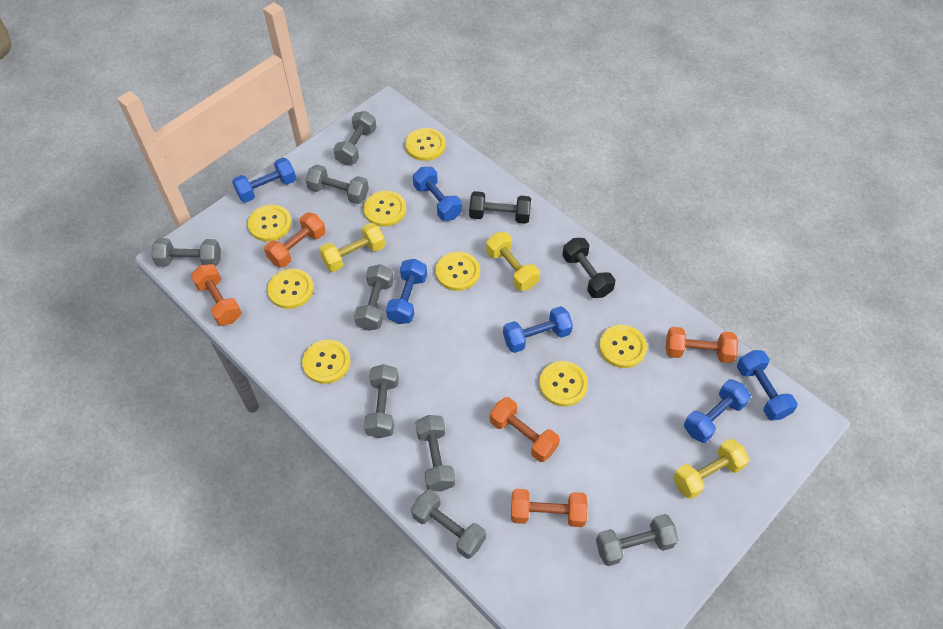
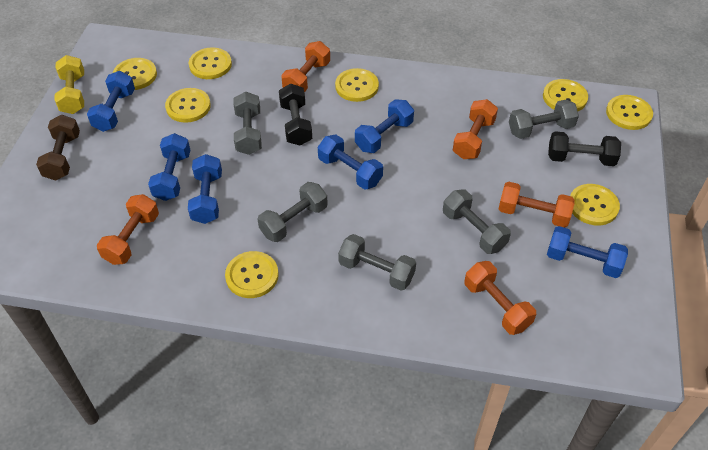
brown dumbbell: none = 0 -> [36,115,80,181] = 1
grey dumbbell: [151,238,221,267] [305,164,369,204] [333,111,376,165] [354,264,394,331] [364,364,399,438] [411,489,486,559] [416,415,455,492] [596,514,679,566] = 8 -> [233,91,262,155] [258,182,328,242] [338,234,416,291] [443,189,511,254] [509,100,579,139] = 5
yellow dumbbell: [319,223,385,272] [486,232,540,291] [673,439,749,499] = 3 -> [54,55,84,114] = 1

